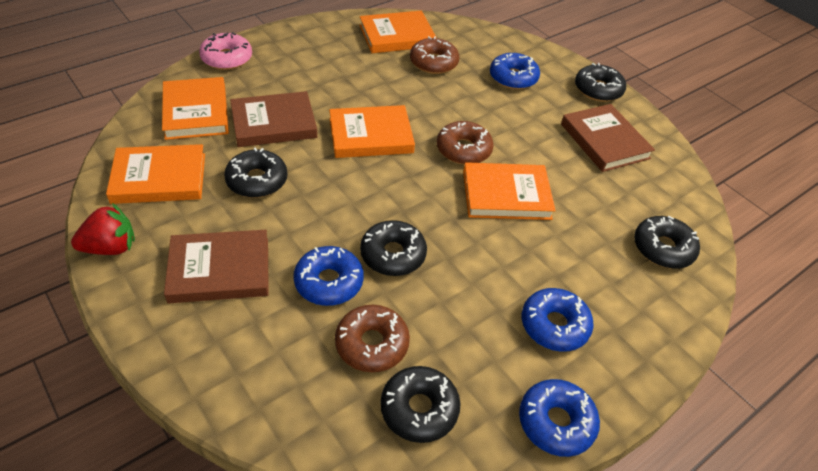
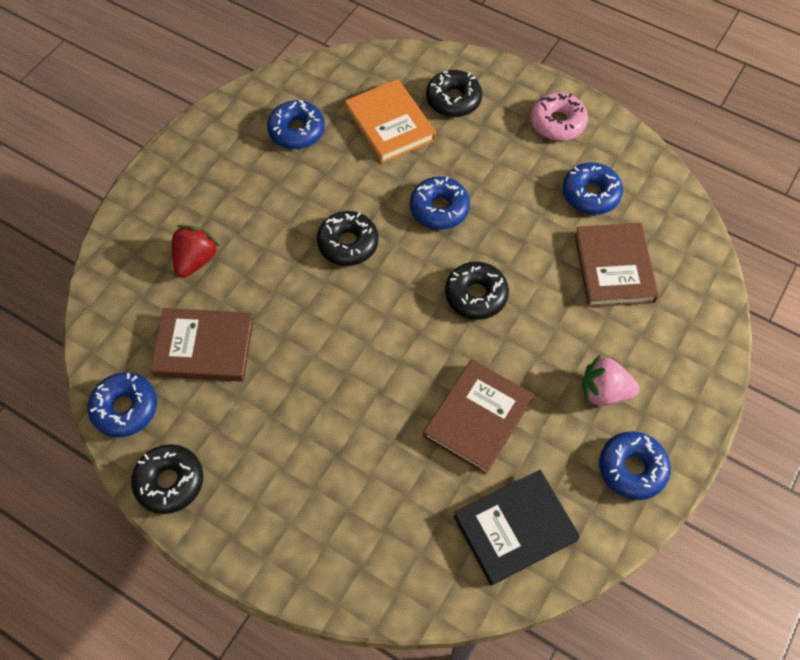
black book: none = 0 -> [454,470,580,585] = 1
black donut: [224,147,287,198] [360,220,427,276] [381,366,460,443] [575,63,626,102] [634,216,700,269] = 5 -> [131,444,203,514] [317,211,378,266] [426,70,482,117] [445,262,509,320] = 4
blue donut: [293,246,364,306] [490,53,540,90] [519,379,600,457] [521,288,594,352] = 4 -> [88,373,157,437] [267,100,325,149] [410,177,470,230] [562,162,623,215] [599,431,671,500] = 5
brown donut: [335,305,410,372] [410,36,459,74] [437,121,494,165] = 3 -> none = 0
orange book: [106,144,205,204] [162,77,229,140] [329,105,415,158] [360,11,437,53] [463,162,556,220] = 5 -> [345,79,436,163] = 1
pink strawberry: none = 0 -> [582,354,640,406] = 1

